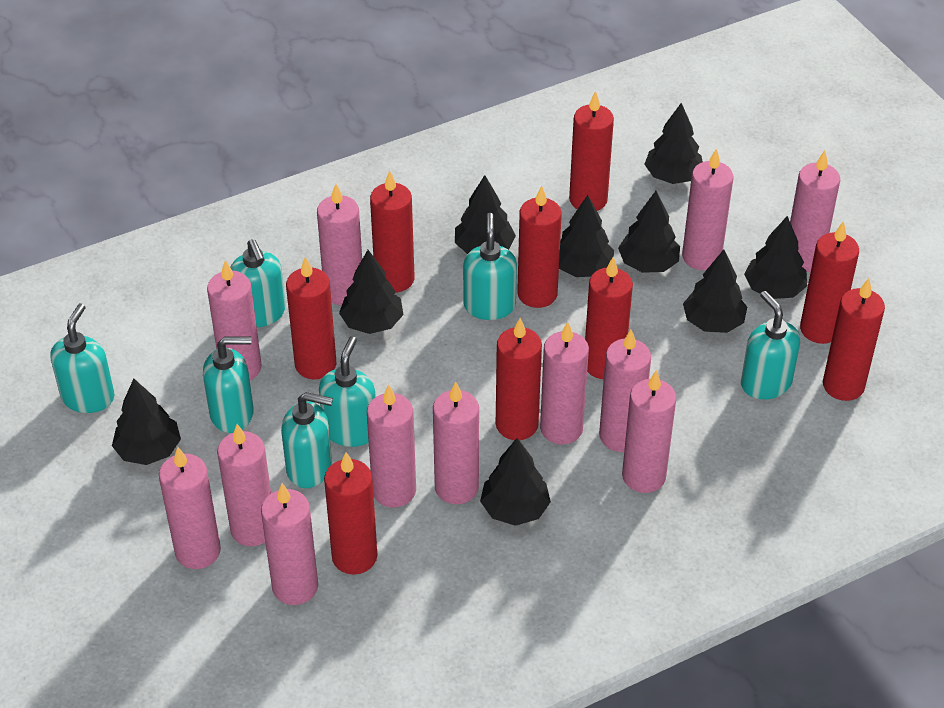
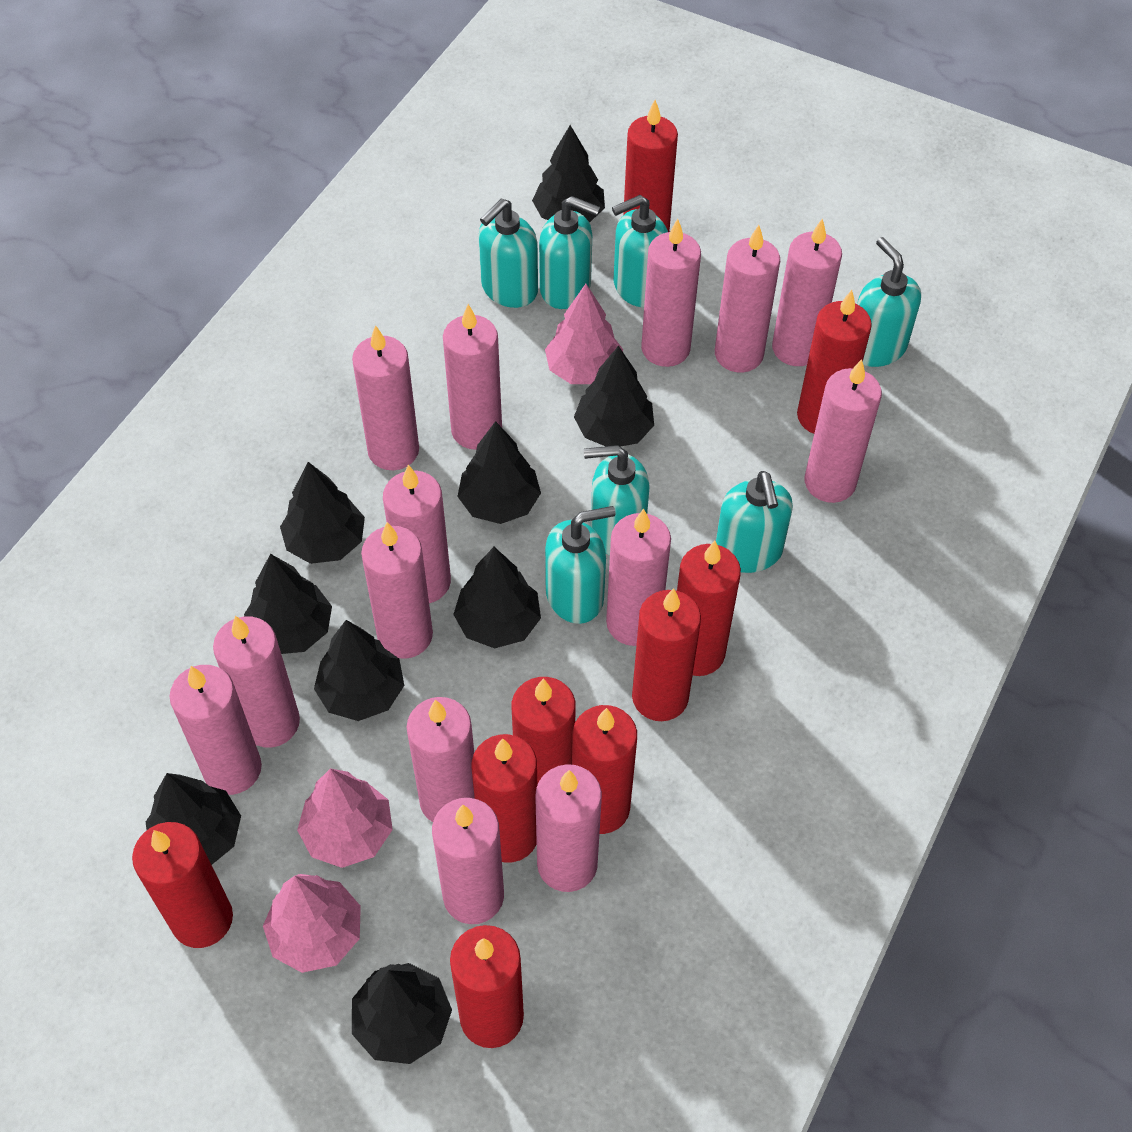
pink candle: [159,447,221,569] [207,260,262,380] [217,424,271,546] [261,483,318,605] [317,184,362,305] [367,385,416,507] [433,382,479,504] [540,322,589,445] [599,330,651,452] [622,370,676,493] [682,148,733,270] [790,150,840,272] = 12 -> [169,665,262,795] [213,616,300,748] [352,325,419,470] [361,522,433,659] [383,465,451,603] [407,697,475,822] [432,798,504,924] [443,304,502,450] [535,764,602,892] [606,509,671,646] [641,219,701,367] [715,225,780,372] [772,219,842,366] [805,359,882,503] = 14
pink tree: none = 0 -> [263,874,361,973] [297,768,393,868] [545,284,623,384] = 3

